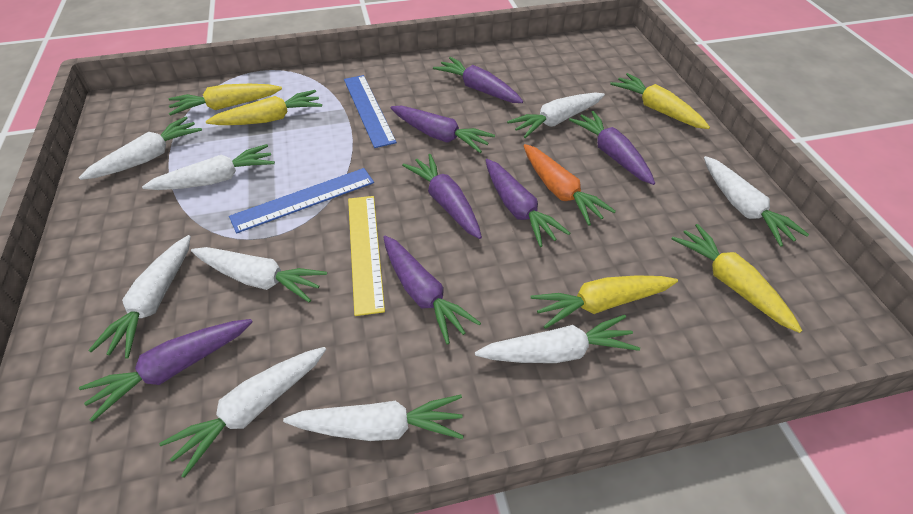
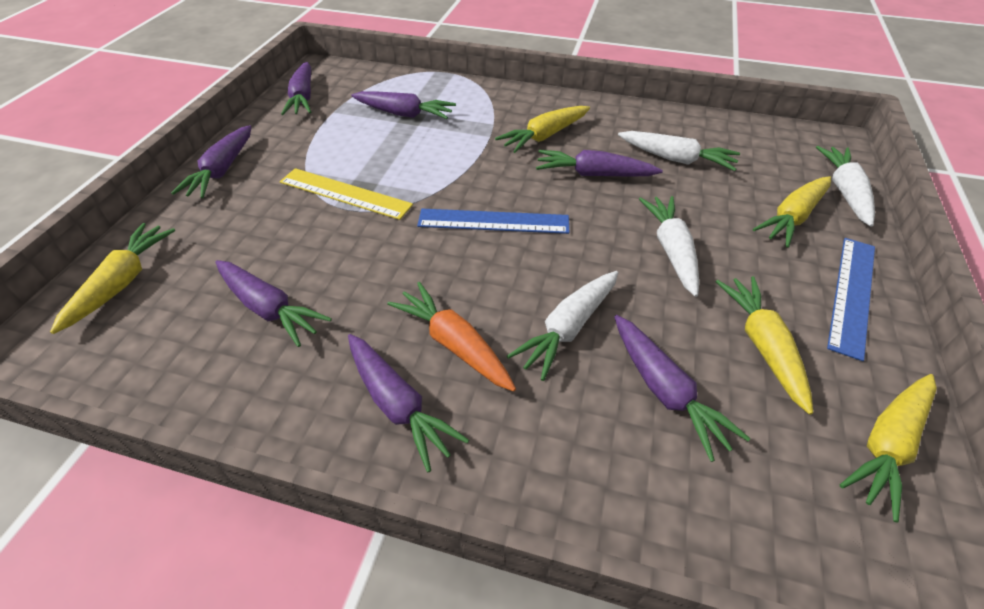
white carrot: [79,116,202,180] [88,235,191,359] [142,144,275,190] [159,347,326,478] [191,247,327,303] [283,394,464,441] [475,315,640,363] [507,92,605,138] [704,156,809,247] = 9 -> [507,271,618,381] [618,131,740,171] [639,196,699,297] [816,146,875,227] = 4

